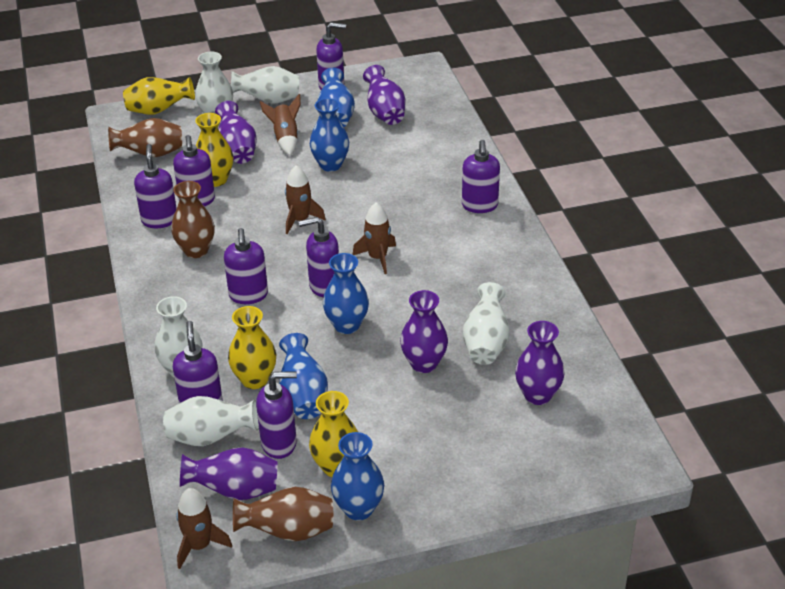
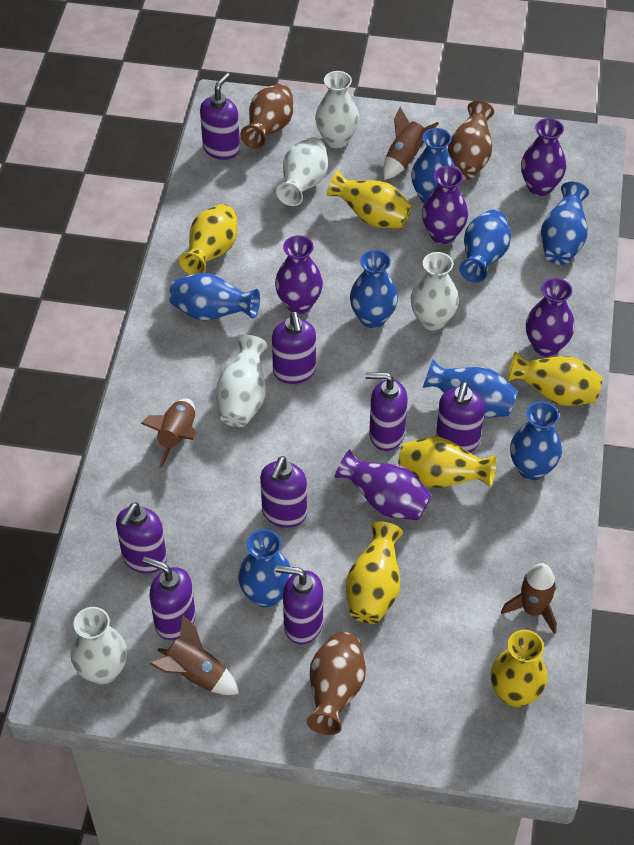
blue vase: [279,333,328,419] [310,98,349,172] [317,67,355,127] [323,253,369,334] [331,432,384,521] = 5 -> [169,273,260,320] [238,529,293,608] [350,250,398,328] [411,128,455,203] [423,359,518,417] [459,210,511,283] [510,401,562,480] [541,182,589,265] = 8
yellow vase: [123,77,195,115] [195,113,233,187] [228,306,277,389] [309,391,358,477] = 4 -> [179,204,237,275] [327,170,412,229] [346,521,403,624] [398,437,497,488] [490,630,548,707] [507,351,603,406] = 6

